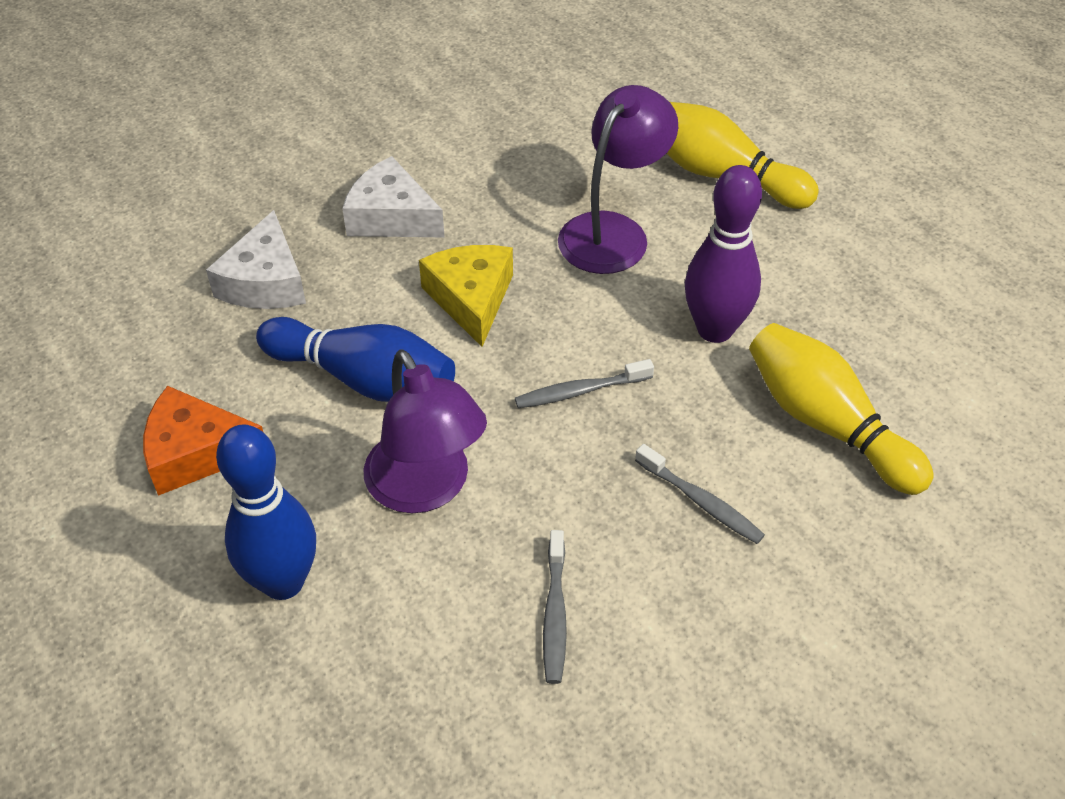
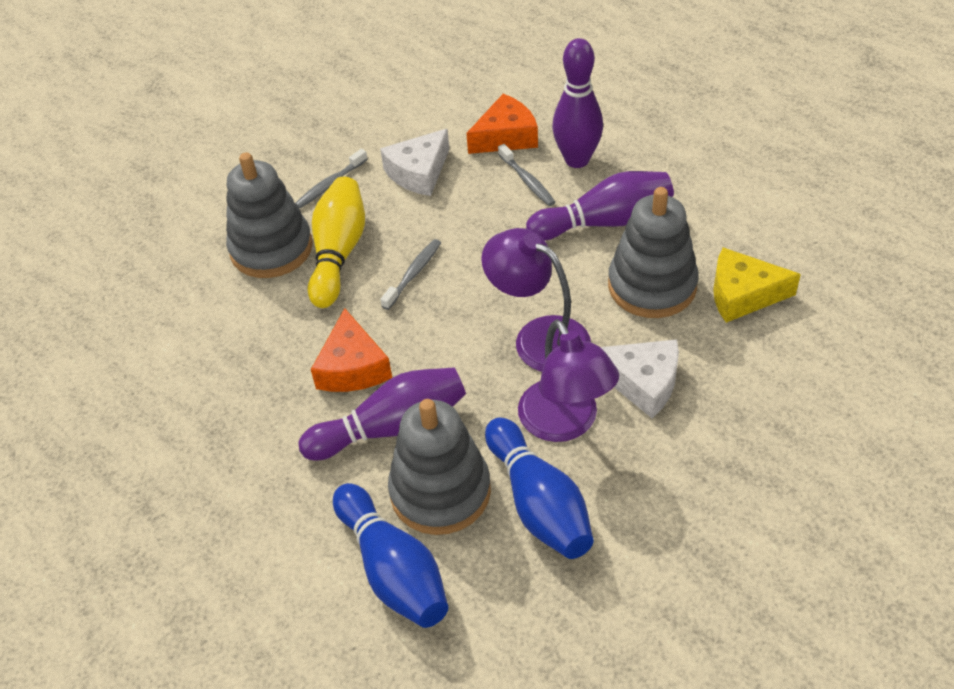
grey stacking toy: none = 0 -> [226,152,313,278] [388,399,491,535] [608,187,699,318] = 3
orange cheese: [143,386,264,496] = 1 -> [311,308,392,392] [466,94,538,154] = 2
purple bowling pin: [685,165,762,343] = 1 -> [299,367,466,461] [526,171,674,240] [552,38,603,168] = 3
yellow bowling pin: [667,102,819,209] [749,323,933,495] = 2 -> [308,177,365,308] = 1

